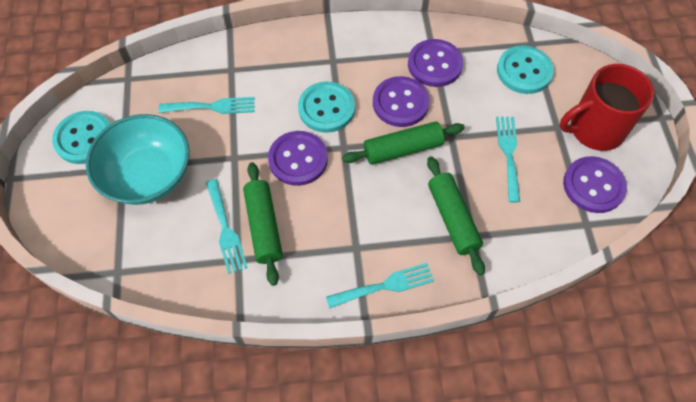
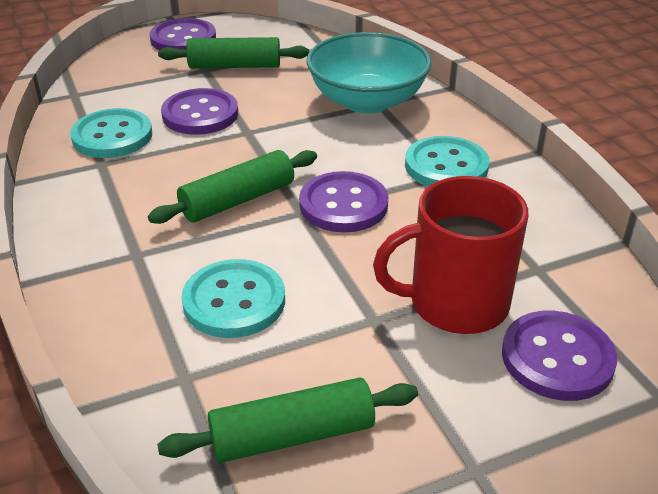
turquoise fork: [159,97,255,114] [206,179,248,274] [326,263,434,309] [496,116,520,202] = 4 -> none = 0

